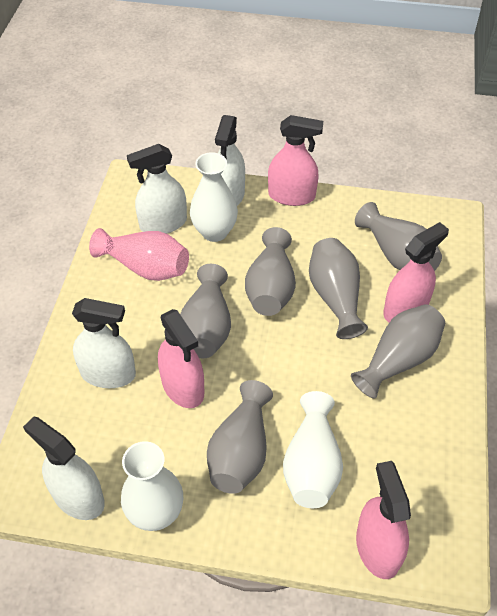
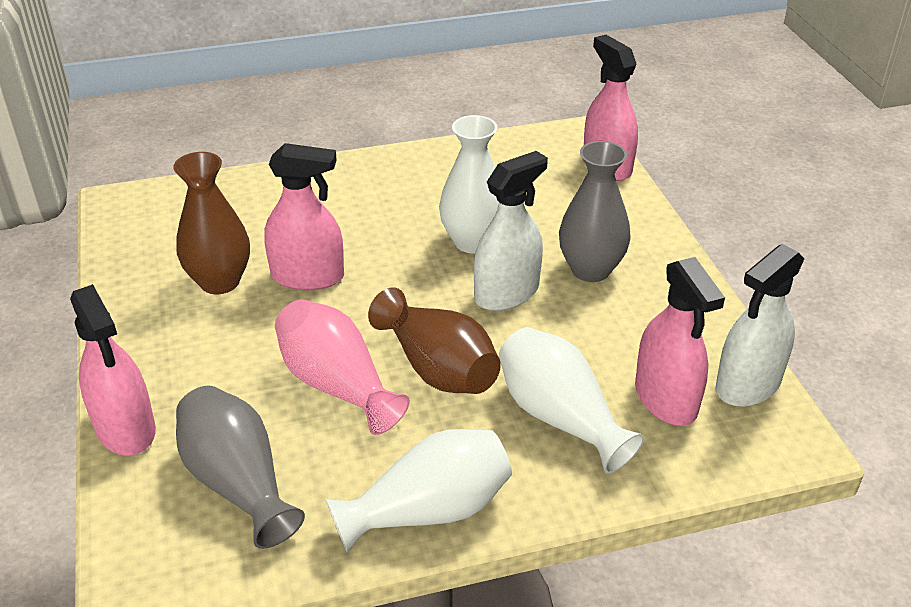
brown vase: none = 0 -> [173,152,250,294] [368,287,501,394] = 2
grey vase: [180,264,231,358] [207,380,273,494] [245,227,296,316] [309,238,368,339] [351,304,445,399] [355,202,442,271] = 6 -> [176,386,305,549] [559,141,631,282] = 2
white spray bottle: [23,417,105,520] [72,298,136,388] [127,144,187,234] [215,115,245,206] = 4 -> [474,151,548,311] [716,244,805,407] = 2

